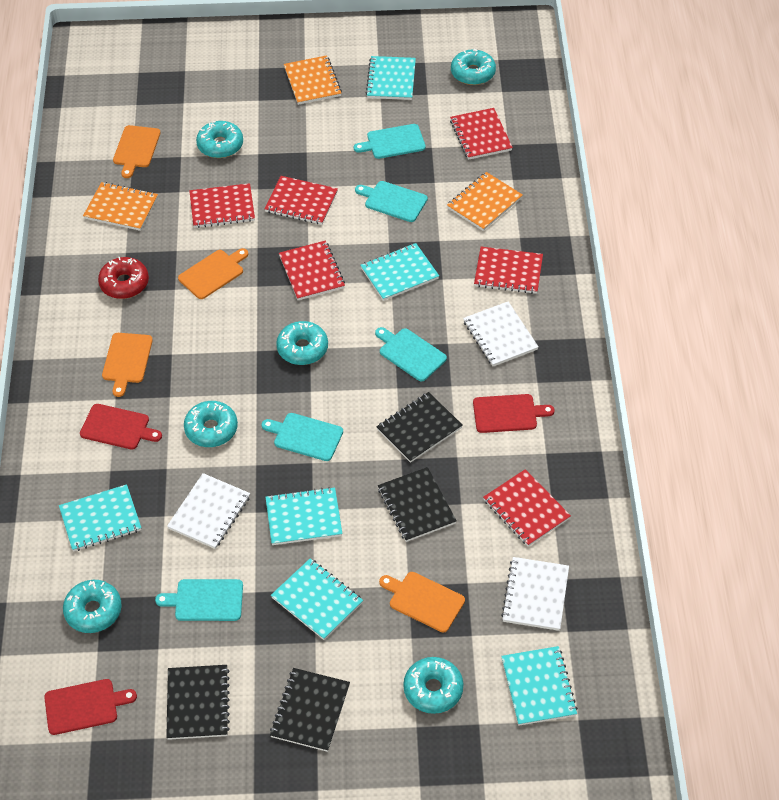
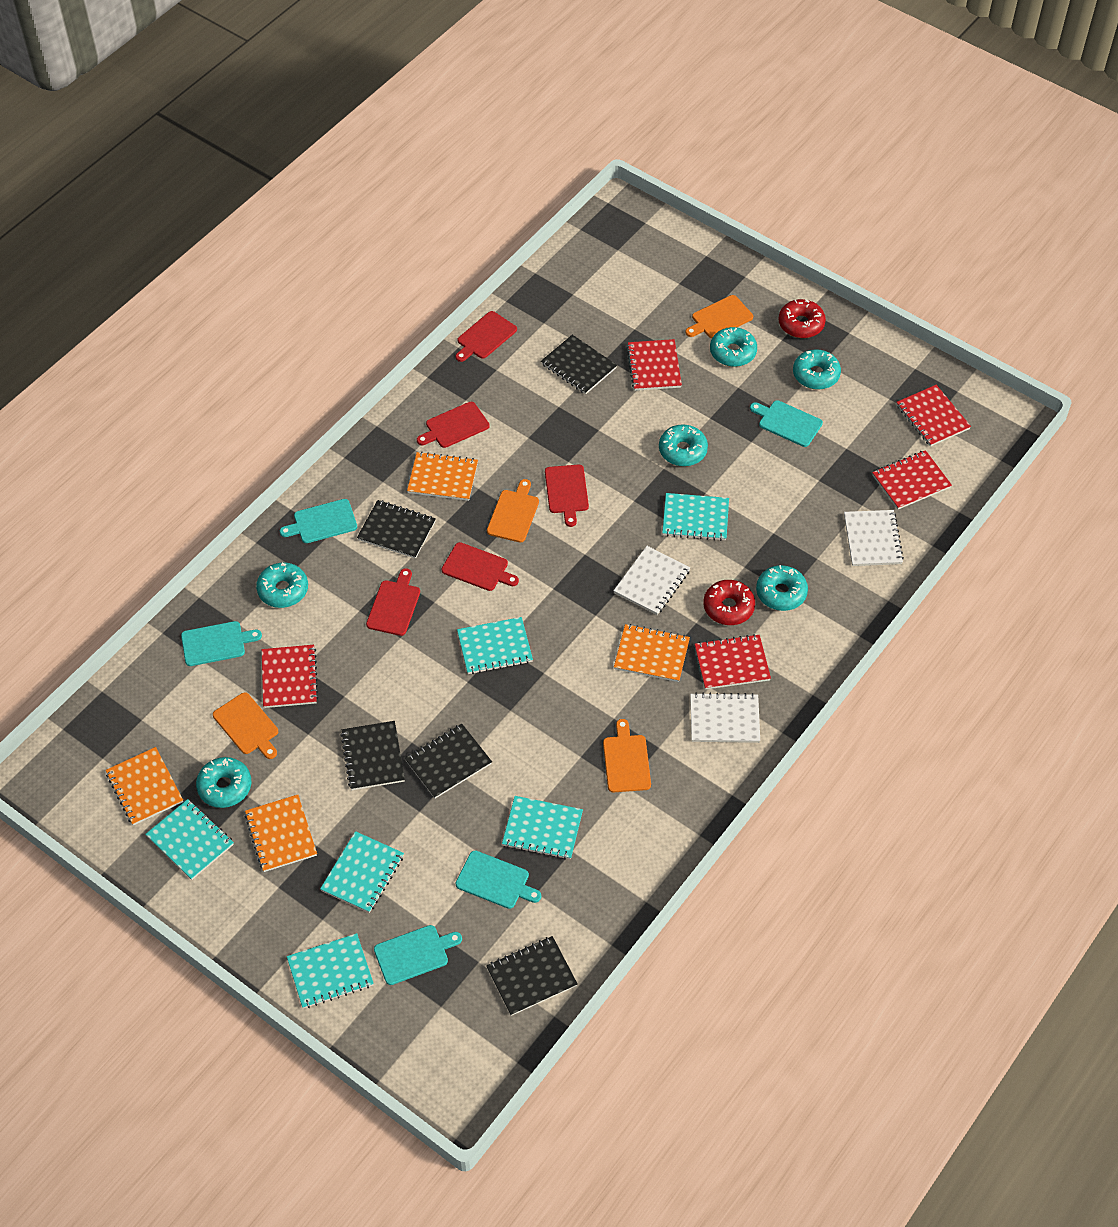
black notebook: [166,665,230,740] [270,668,350,752] [376,392,463,463] [378,467,457,542] = 4 -> [340,721,405,790] [357,500,436,559] [405,724,492,799] [486,936,578,1016] [541,335,617,394] = 5
orange notebook: [83,182,158,231] [284,55,342,105] [447,172,523,231] = 3 -> [106,747,183,826] [245,795,317,872] [407,452,478,501] [614,624,690,682] = 4
red cutting board: [44,679,137,735] [80,404,162,450] [473,394,555,433] = 3 -> [366,568,420,636] [417,402,490,448] [442,542,519,591] [455,311,517,362] [545,465,589,527] = 5
red donut: [98,257,149,299] = 1 -> [703,580,755,625] [778,299,826,338] = 2
red notebook: [189,183,255,228] [264,176,338,225] [279,241,345,300] [450,108,513,160] [474,247,543,294] [483,469,571,546] = 6 -> [262,645,318,708] [627,339,682,391] [695,634,771,690] [872,450,952,509] [896,385,971,447] = 5

